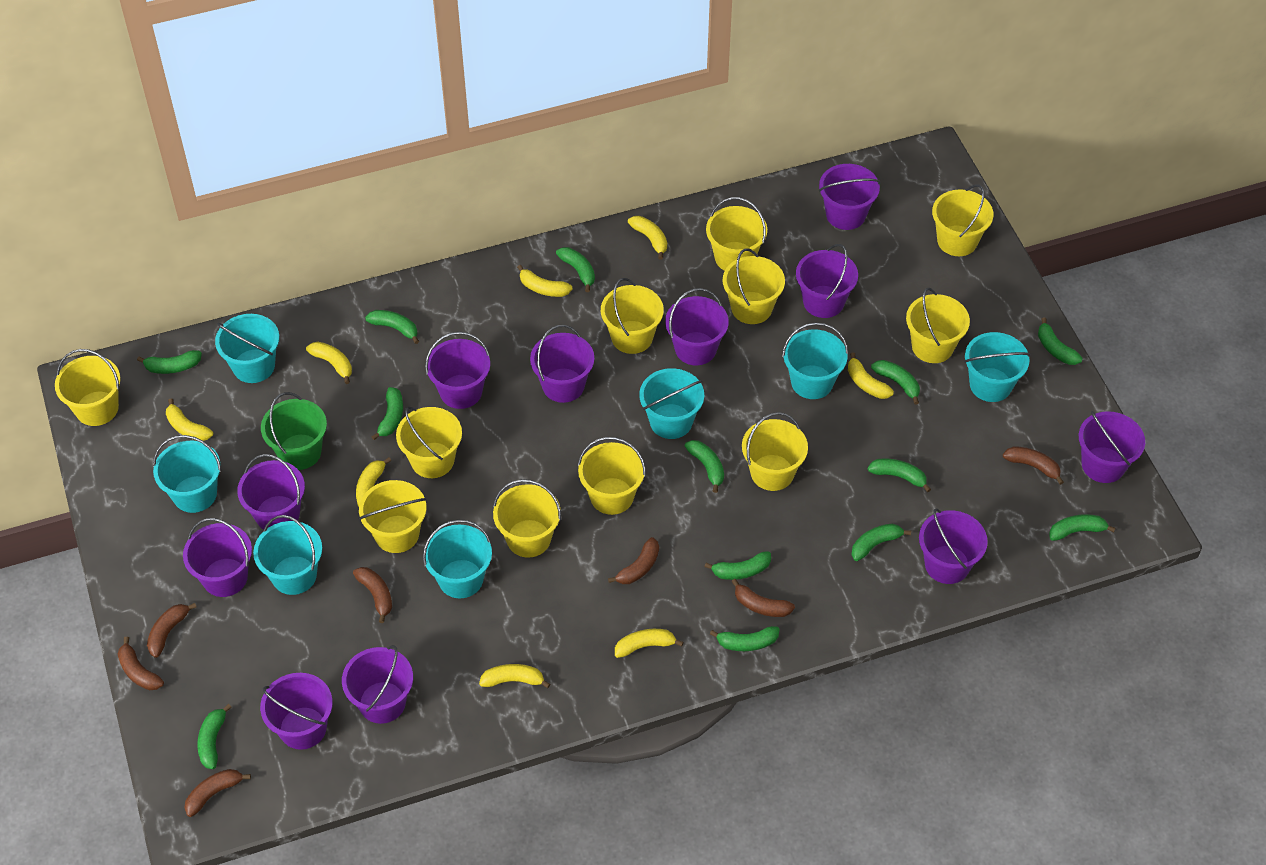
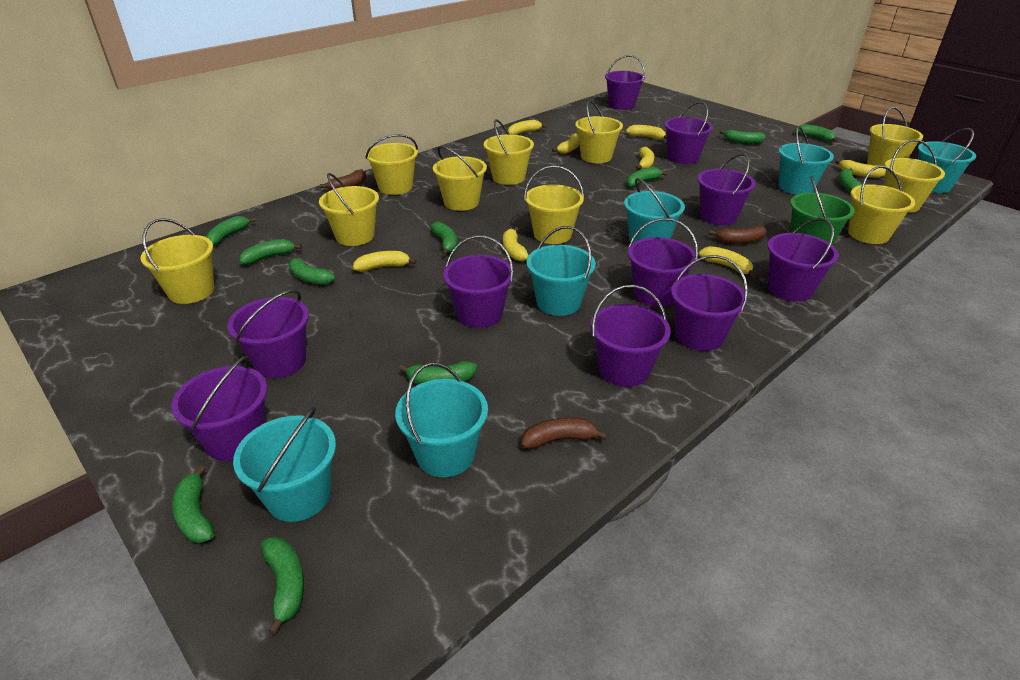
brown banana: [118,637,164,690] [147,603,197,658] [184,769,251,817] [353,567,392,623] [608,537,659,584] [731,579,795,617] [1003,446,1064,485] = 7 -> [320,169,366,190] [521,418,608,449] [709,226,767,244] = 3
green banana: [137,350,202,374] [197,704,232,769] [365,310,419,344] [372,387,403,440] [556,247,595,292] [685,440,724,493] [704,551,771,580] [710,626,779,651] [851,524,911,561] [868,458,931,492] [871,360,920,405] [1038,318,1083,365] [1049,514,1115,541] = 13 -> [172,466,214,543] [206,216,256,246] [239,239,302,265] [261,536,304,635] [289,255,335,285] [399,361,477,384] [430,222,457,255] [627,167,668,188] [720,130,766,144] [795,124,838,142] [838,168,862,193] = 11
purple bucket: [183,518,252,597] [237,454,305,530] [260,673,333,750] [342,645,413,724] [425,332,490,409] [530,325,594,403] [665,288,729,365] [796,244,858,318] [819,164,881,230] [919,508,988,584] [1079,411,1145,483] = 11 -> [171,355,267,462] [227,290,309,378] [443,235,514,328] [590,285,671,387] [605,55,645,110] [628,218,698,307] [664,101,713,164] [671,255,748,351] [697,153,755,225] [767,218,839,302] = 10
turquoise bucket: [153,435,221,513] [215,314,279,383] [253,515,322,595] [423,520,492,598] [639,368,704,439] [782,322,848,399] [964,332,1031,402] = 7 -> [233,407,336,522] [395,362,488,477] [527,226,596,316] [624,178,685,243] [779,126,834,195] [918,128,976,193] = 6
yellow bucket: [55,349,120,426] [359,480,427,553] [396,407,462,478] [493,479,561,558] [578,437,646,515] [601,278,664,354] [706,197,767,271] [723,248,785,324] [742,412,808,491] [906,288,970,363] [932,184,994,256] = 11 -> [140,218,214,304] [319,173,379,246] [365,134,418,195] [433,146,487,211] [484,119,534,185] [524,165,584,244] [575,101,623,163] [848,166,915,244] [867,107,923,166] [883,139,945,213] = 10

